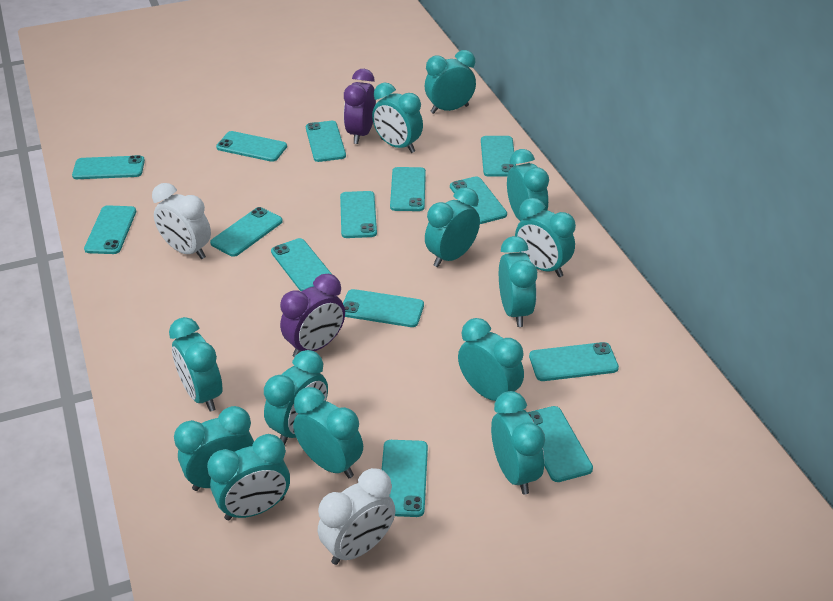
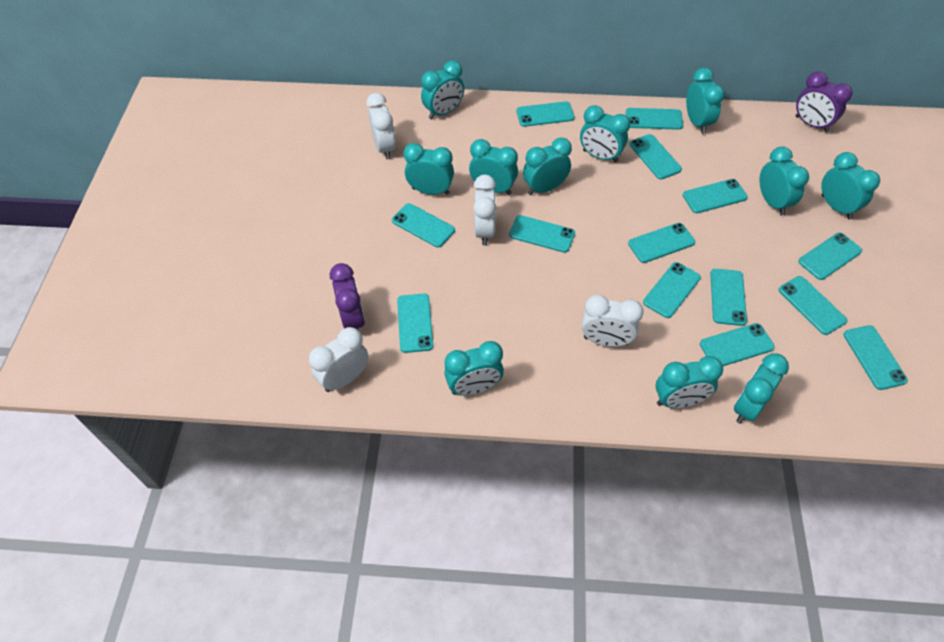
turquoise clock: [169,317,222,411] [174,406,254,491] [207,434,290,520] [264,350,328,445] [293,387,363,478] [372,82,423,153] [425,50,476,114] [425,187,480,267] [458,318,524,401] [491,391,545,495] [499,236,537,327] [507,149,549,221] [515,198,576,277] = 13 -> [404,143,454,195] [421,60,464,120] [444,341,504,396] [469,139,518,195] [523,138,572,195] [580,105,630,163] [655,356,723,408] [686,68,724,134] [734,353,789,424] [760,146,809,216] [822,152,880,219] = 11
white clock: [152,183,211,259] [318,468,395,565] = 2 -> [309,327,369,392] [366,93,396,159] [473,175,496,246] [582,295,644,347] = 4

